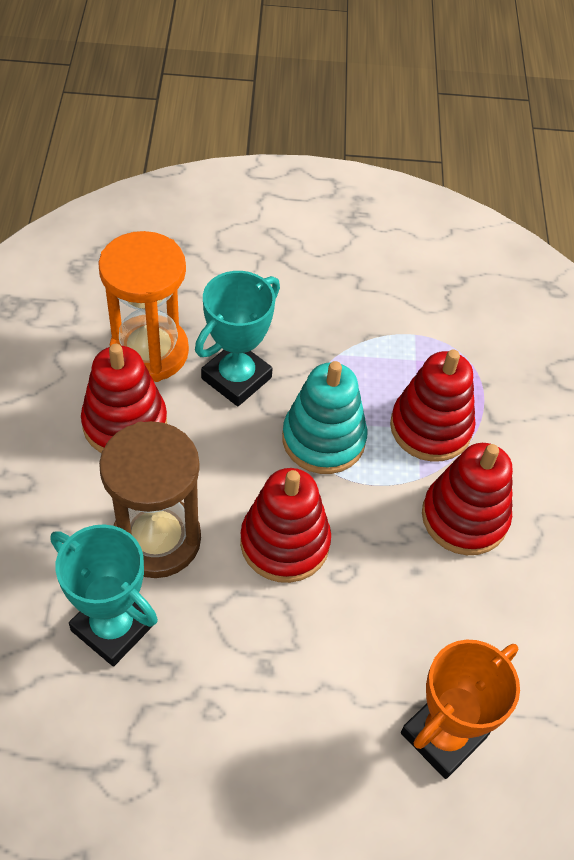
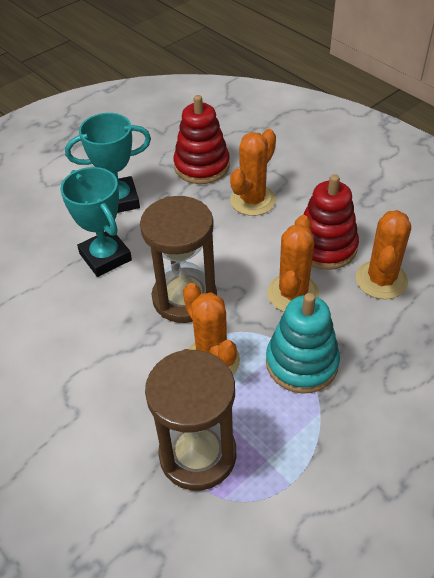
brown hourglass: [99,421,201,578] = 1 -> [140,196,217,323] [145,349,236,490] = 2
orange cactus: none = 0 -> [183,283,240,375] [230,129,276,216] [267,215,319,312] [356,210,411,299] = 4
orange hourglass: [98,231,189,382] = 1 -> none = 0
orange trophy: [401,640,520,779] = 1 -> none = 0
red stacking toy: [81,344,167,453] [240,468,331,583] [390,350,476,462] [422,443,513,555] = 4 -> [173,95,230,184] [303,174,359,270] = 2

